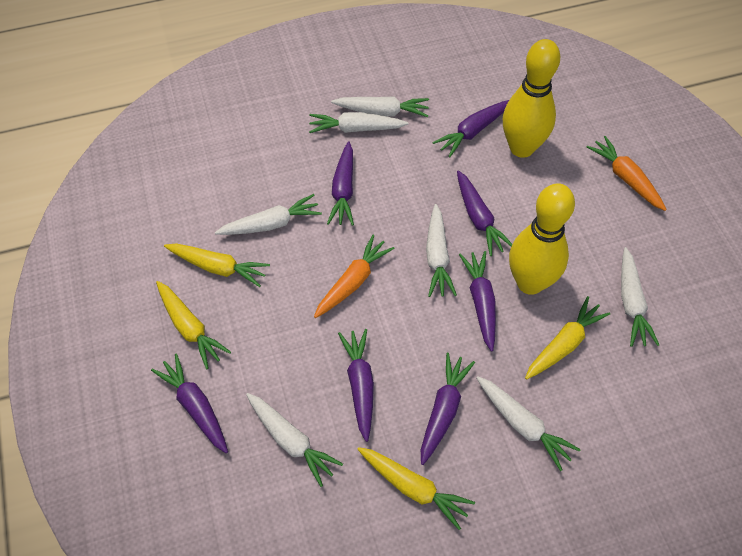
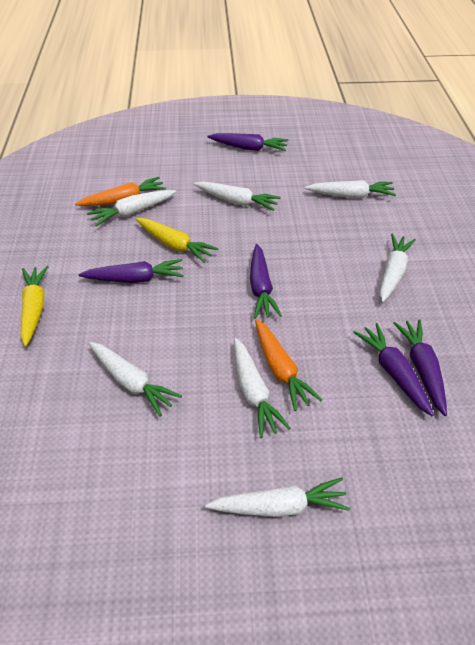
purple carrot: [151,353,228,453] [327,141,354,226] [338,329,374,442] [421,353,475,465] [432,100,509,157] [457,170,512,256] [459,251,496,352] = 7 -> [79,259,184,283] [207,133,288,151] [250,244,282,319] [353,323,434,416] [393,319,447,416] = 5
yellow bowling pin: [503,39,560,158] [509,183,575,295] = 2 -> none = 0
yellow carrot: [156,281,231,369] [164,243,270,287] [357,447,475,530] [525,296,610,380] = 4 -> [21,266,49,347] [136,218,219,263] = 2

